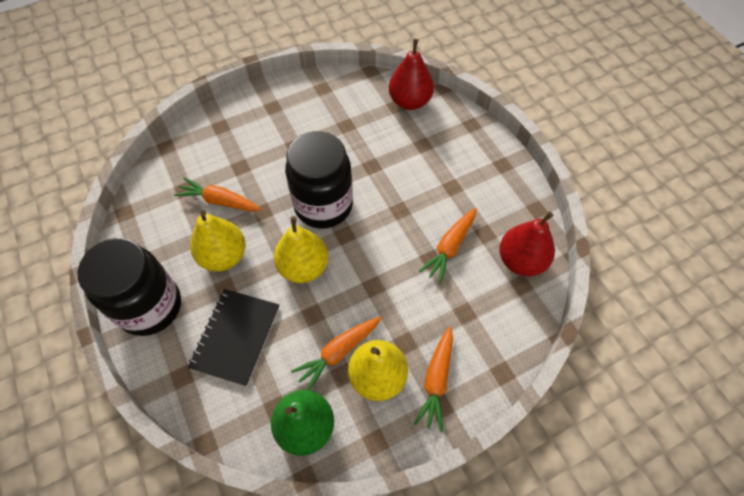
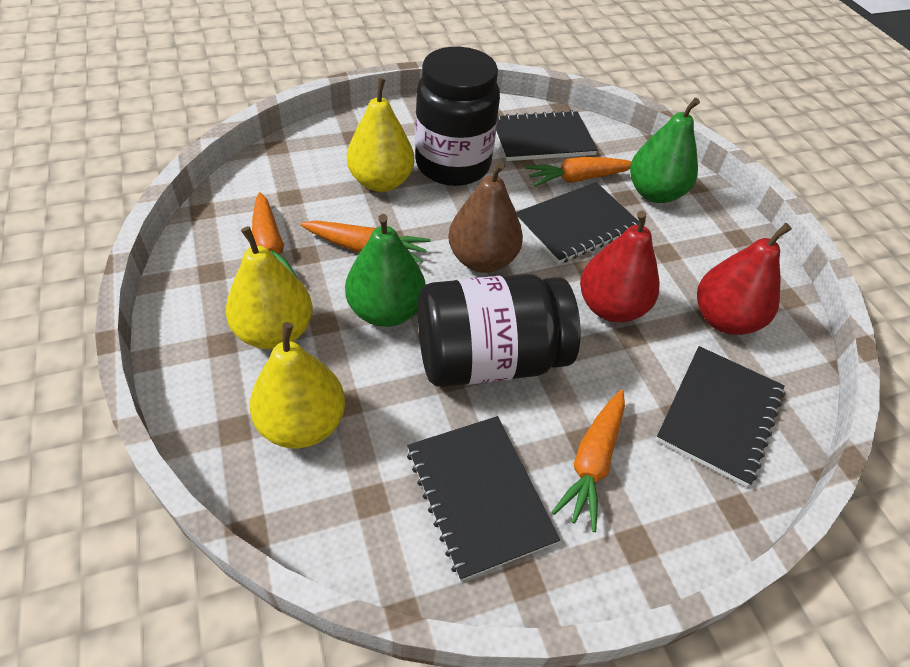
black notebook: [188,289,280,387] = 1 -> [407,416,560,581] [496,110,598,161] [516,182,639,264] [656,346,785,487] = 4
brown pear: none = 0 -> [448,161,523,273] = 1
green pear: [271,390,334,456] = 1 -> [345,214,426,327] [630,98,700,203] = 2

